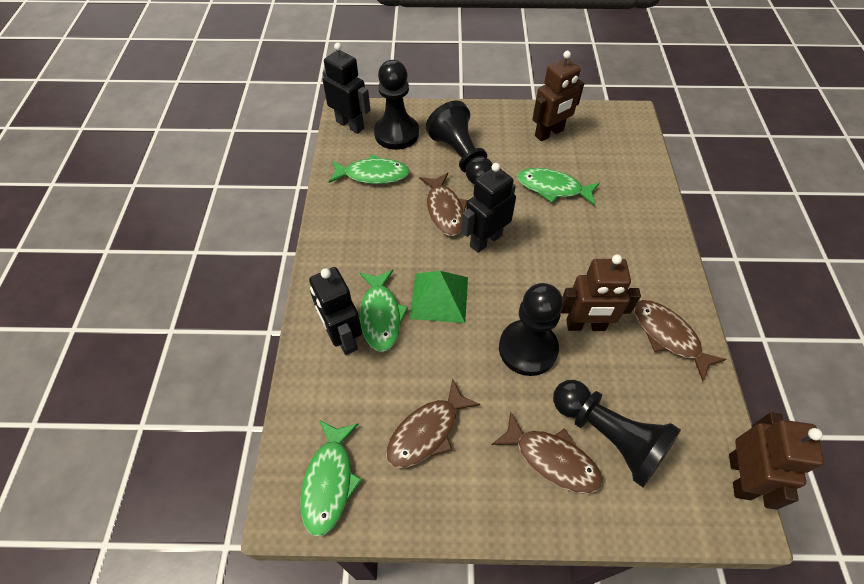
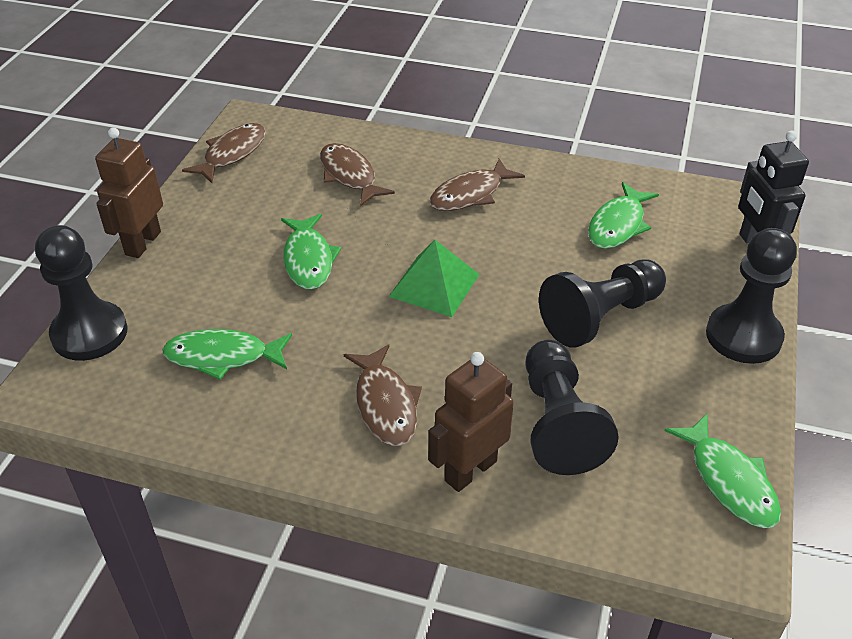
black robot: [309,267,362,355] [323,42,370,134] [461,163,516,253] = 3 -> [738,131,809,243] = 1
brown robot: [532,51,584,141] [561,254,641,331] [729,412,824,510] = 3 -> [95,127,163,258] [428,352,514,492] = 2

